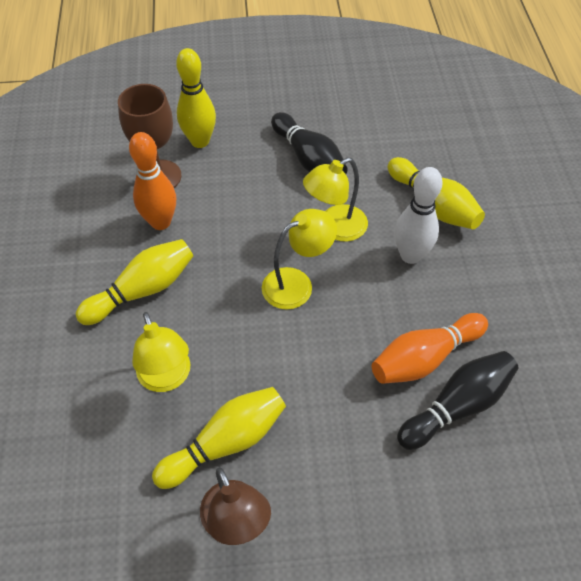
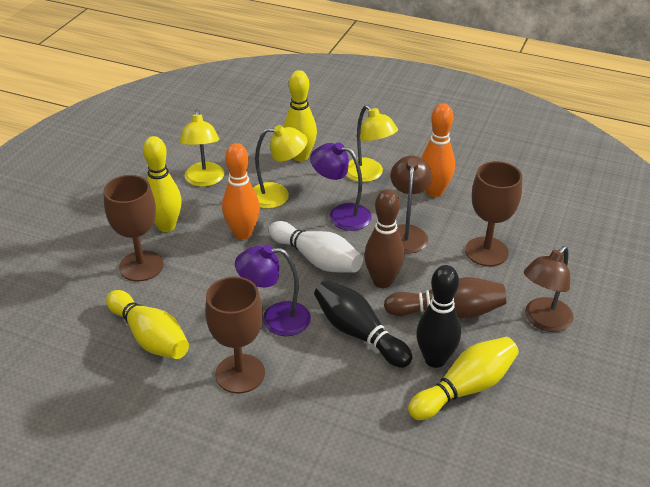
brown bowling pin: none = 0 -> [364,189,405,288] [384,277,506,318] = 2
brown goblet: [118,84,181,188] = 1 -> [103,175,163,282] [205,276,265,394] [465,161,522,266] = 3
brown lamp: [200,467,271,545] = 1 -> [390,156,432,254] [524,246,574,332] = 2
purple lamp: none = 0 -> [235,245,311,336] [310,142,372,231] = 2

